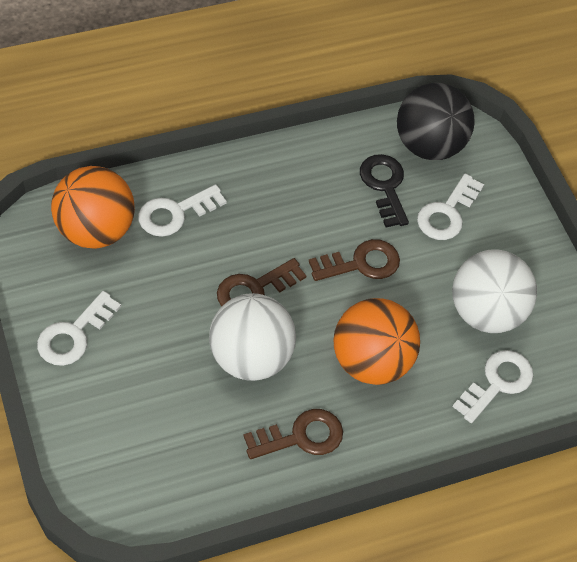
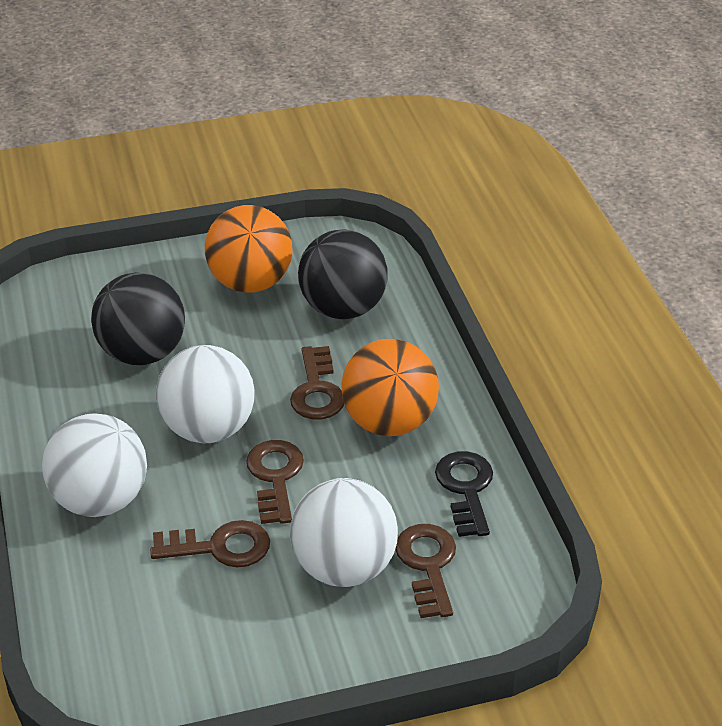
black ball: [397,83,475,160] = 1 -> [91,272,185,365] [298,229,387,319] = 2
brown key: [217,258,307,306] [243,409,343,459] [309,239,400,281] = 3 -> [150,520,270,568] [246,440,304,524] [290,346,344,419] [395,524,456,618] = 4
white ball: [209,293,296,381] [452,249,537,333] = 2 -> [42,413,147,517] [156,345,255,443] [290,478,398,587] = 3
white key: [37,291,121,366] [138,184,227,237] [417,173,484,240] [452,350,533,423] = 4 -> none = 0

